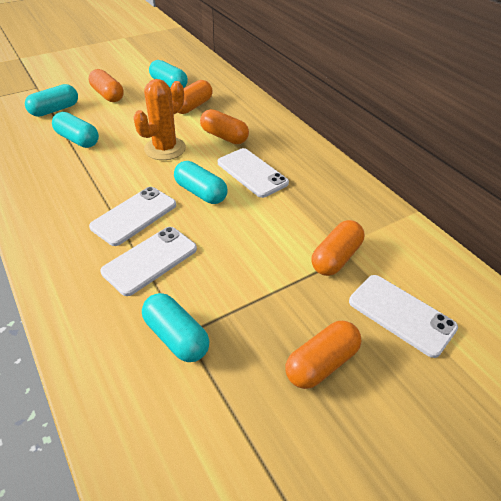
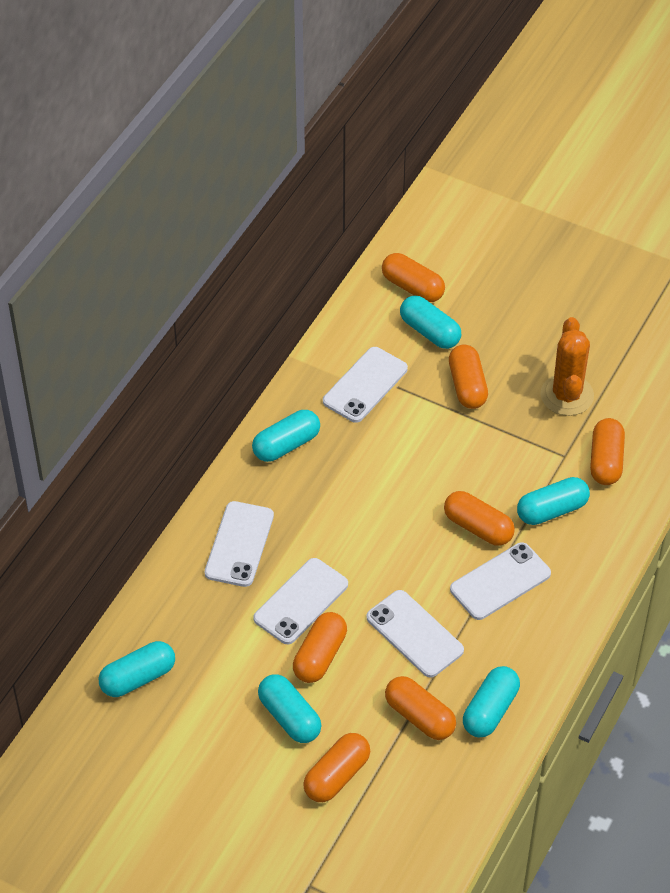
orange capsule: [88,69,124,102] [177,80,213,114] [200,109,249,144] [285,321,362,389] [311,220,364,276] = 5 -> [293,612,347,683] [303,733,370,802] [382,253,445,302] [385,676,456,740] [444,491,515,546] [449,345,488,409] [590,418,625,485] = 7
turquoise capsule: [25,84,78,117] [52,112,99,148] [142,293,210,362] [149,60,188,88] [174,161,227,204] = 5 -> [99,641,175,697] [252,410,320,462] [258,674,321,743] [400,295,461,349] [463,666,520,738] [517,477,590,525] = 6
white phone: [89,187,176,246] [100,227,197,296] [218,148,289,198] [349,275,458,358] = 4 -> [205,501,274,587] [253,558,348,644] [323,347,408,423] [366,590,464,678] [450,542,551,620] = 5

